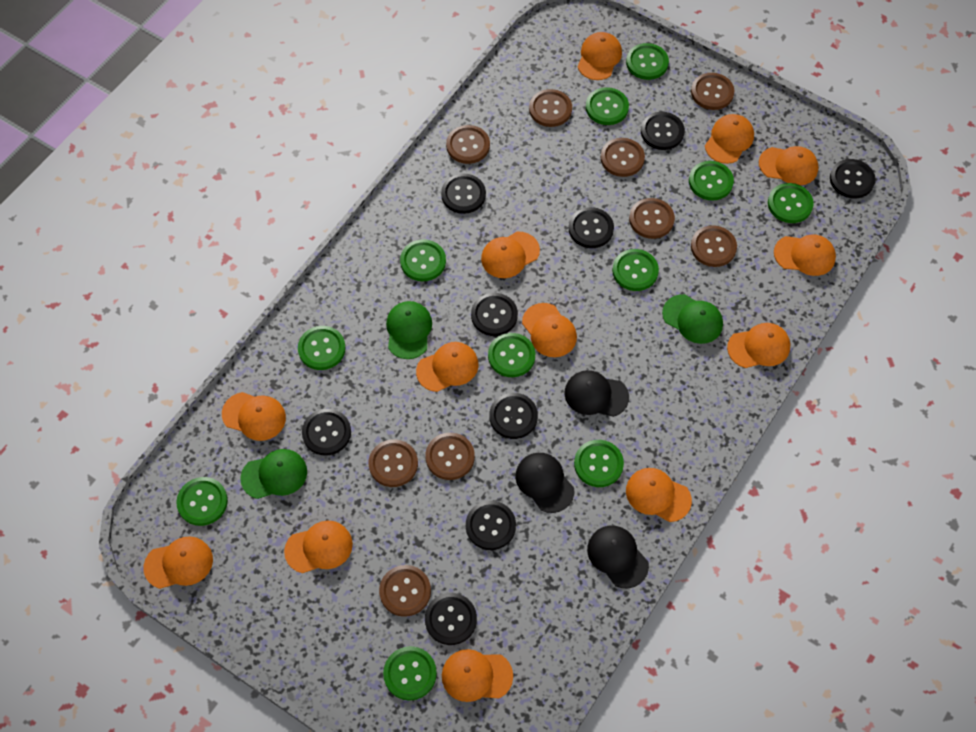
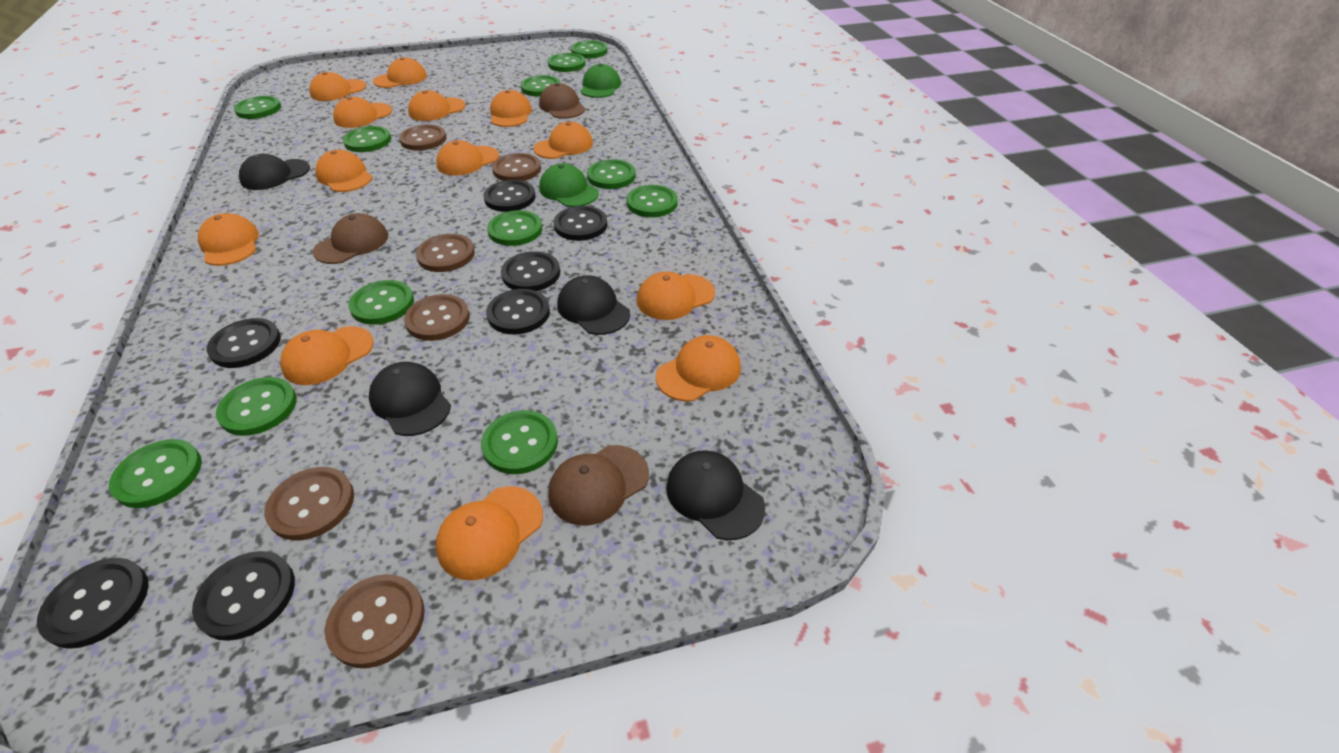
black button: [302,409,351,456] [425,593,477,645] [441,174,486,214] [466,501,516,550] [471,293,518,336] [489,393,538,439] [569,207,614,248] [641,112,685,150] [830,159,876,199] = 9 -> [37,558,149,649] [192,551,295,641] [207,318,281,368] [484,180,536,212] [486,289,550,334] [501,251,560,291] [554,206,607,241] = 7
black cap: [515,453,574,513] [564,370,629,417] [587,526,649,588] = 3 -> [239,154,310,190] [369,362,451,436] [557,275,630,335] [666,450,765,540] = 4
brown button: [369,439,418,487] [379,565,431,617] [425,432,475,480] [446,125,490,164] [529,89,572,127] [601,138,645,177] [629,198,675,239] [691,73,735,110] [691,225,737,267] = 9 -> [264,467,354,540] [325,574,425,668] [399,125,447,151] [404,294,470,341] [416,234,475,272] [492,153,541,181] = 6
brown cap: none = 0 -> [313,213,388,264] [539,83,586,119] [548,445,649,526] = 3
green button: [176,477,228,526] [298,326,346,370] [383,646,437,701] [400,239,446,281] [488,333,535,377] [574,440,624,487] [586,87,629,125] [612,249,659,291] [626,43,669,80] [689,161,734,201] [768,183,814,223] = 11 -> [109,439,202,508] [216,377,297,436] [234,96,281,119] [343,126,391,152] [348,280,414,325] [481,410,558,474] [487,210,542,246] [521,75,561,97] [548,53,586,72] [571,40,608,59] [587,159,636,189] [627,185,678,217] = 12
green cap: [240,449,307,499] [386,301,432,359] [662,294,723,344] = 3 -> [539,163,599,207] [581,64,621,98] = 2

